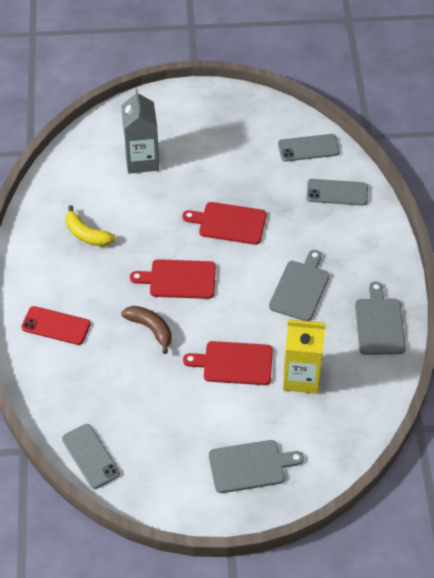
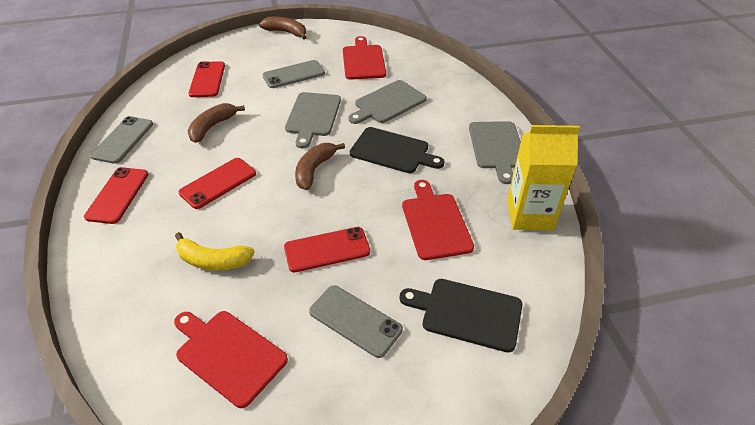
black cutting board: none = 0 -> [350,127,445,173] [400,279,522,353] = 2
brown banana: [121,306,172,354] = 1 -> [188,103,245,143] [259,17,306,39] [295,143,345,190] = 3
grey carton: [121,89,159,174] = 1 -> none = 0
red phone: [21,306,91,345] = 1 -> [84,167,149,224] [179,158,256,209] [189,61,225,97] [284,227,370,272] = 4

